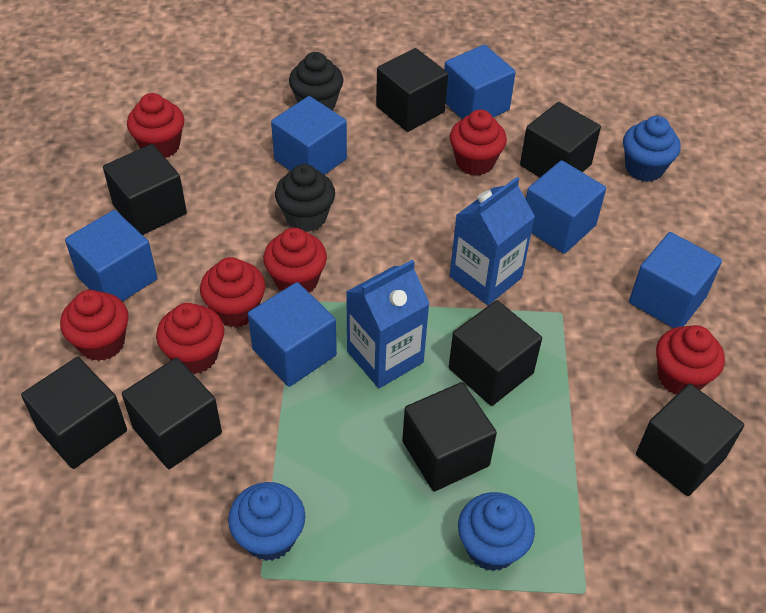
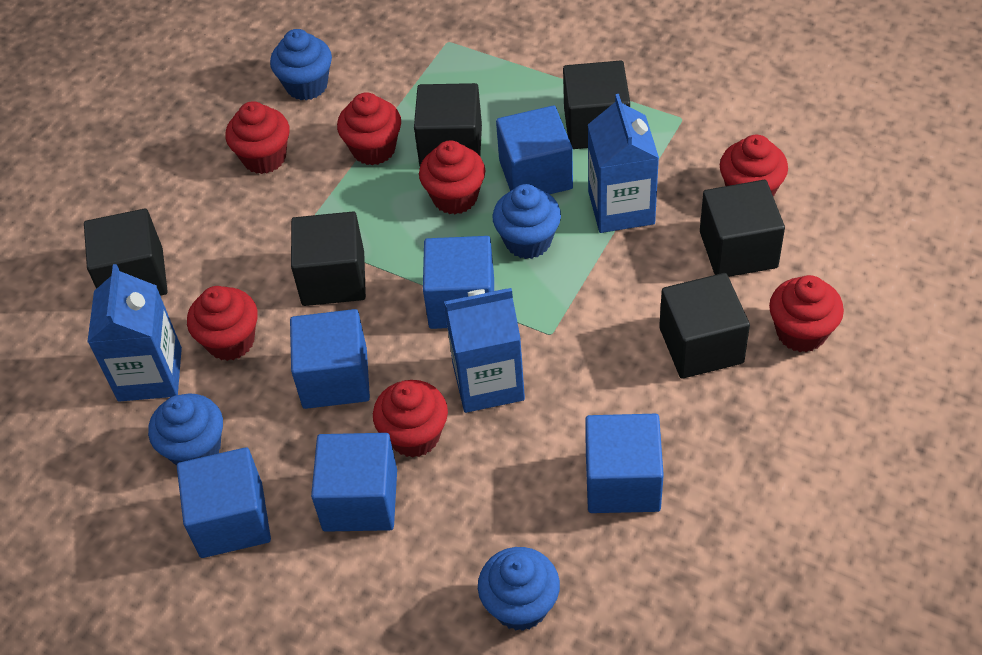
black cube: [21,357,127,469] [103,144,187,235] [122,358,222,469] [376,48,448,132] [402,382,497,491] [449,300,542,406] [520,102,601,177] [636,384,744,496] = 8 -> [84,209,168,296] [291,212,366,306] [414,83,482,166] [563,60,630,149] [659,273,750,379] [700,180,785,277] = 6
black cupcake: [275,164,335,232] [289,52,343,111] = 2 -> none = 0
blue carton: [346,260,430,388] [450,177,535,305] = 2 -> [87,264,182,402] [444,288,525,413] [588,94,659,233] = 3
blue cupcake: [228,482,305,561] [458,492,535,571] [623,116,681,182] = 3 -> [148,394,223,465] [270,29,332,100] [478,547,560,631] [493,184,561,259] = 4

